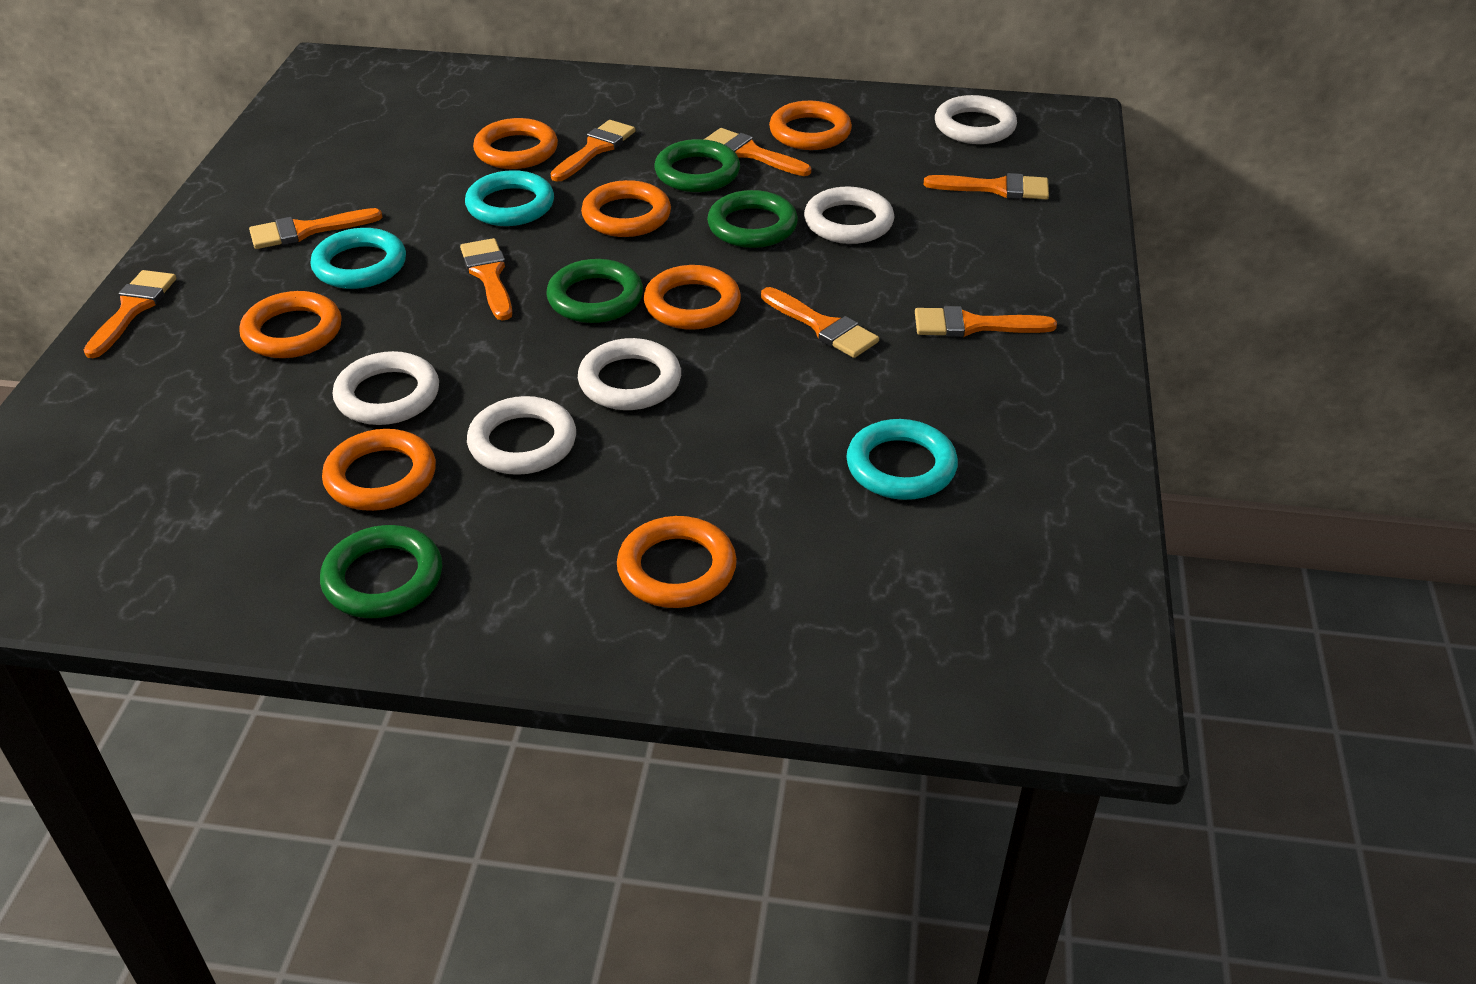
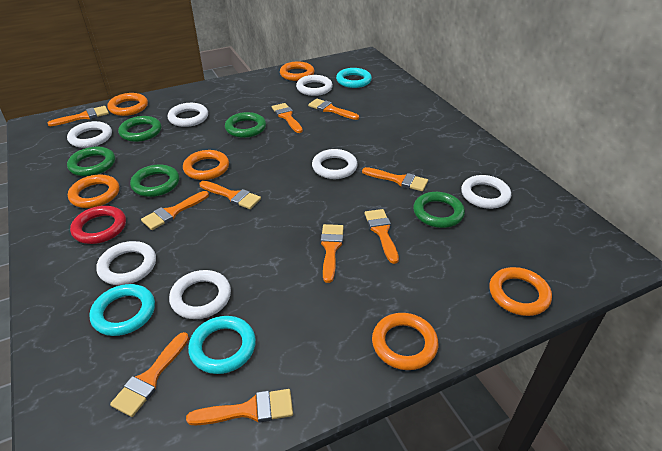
green ring: [320,525,442,618] [546,259,643,323] [654,139,740,192] [707,190,798,248] = 4 -> [67,147,115,176] [118,116,161,142] [130,164,179,197] [225,112,266,138] [413,192,465,228] = 5
orange brush: [84,270,176,358] [249,208,382,249] [460,238,512,321] [550,120,635,181] [704,128,811,176] [761,287,879,358] [915,306,1057,337] [924,173,1049,199] = 8 -> [48,106,109,126] [110,332,189,417] [141,191,209,230] [186,389,293,425] [199,181,261,209] [272,103,303,133] [308,99,359,120] [321,224,344,283] [362,167,428,191] [365,209,399,264] = 10
orange ring: [239,291,342,358] [322,429,436,511] [473,118,558,169] [581,180,671,237] [617,516,737,608] [644,265,741,330] [769,101,852,150] = 7 -> [68,174,119,208] [107,93,148,116] [183,150,229,180] [280,61,315,81] [372,313,439,370] [489,267,552,316] = 6
red ring: none = 0 -> [70,206,126,244] = 1
white ring: [333,351,439,425] [467,396,576,475] [578,338,681,410] [804,187,894,244] [935,95,1017,144] = 5 -> [67,121,112,148] [96,241,156,285] [168,103,208,127] [169,270,231,319] [296,75,333,96] [312,149,358,179] [461,175,511,209] = 7

